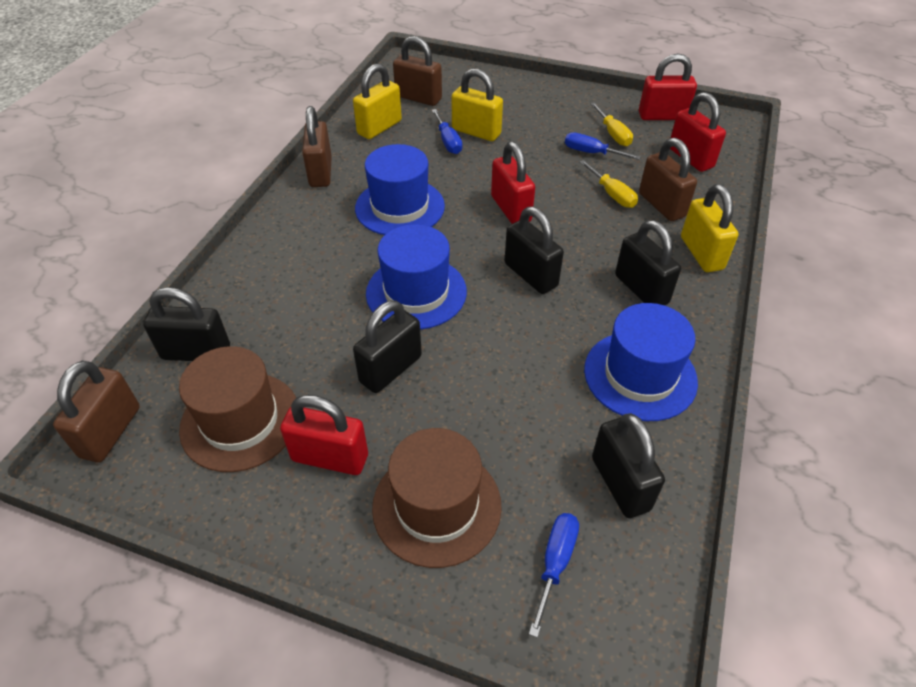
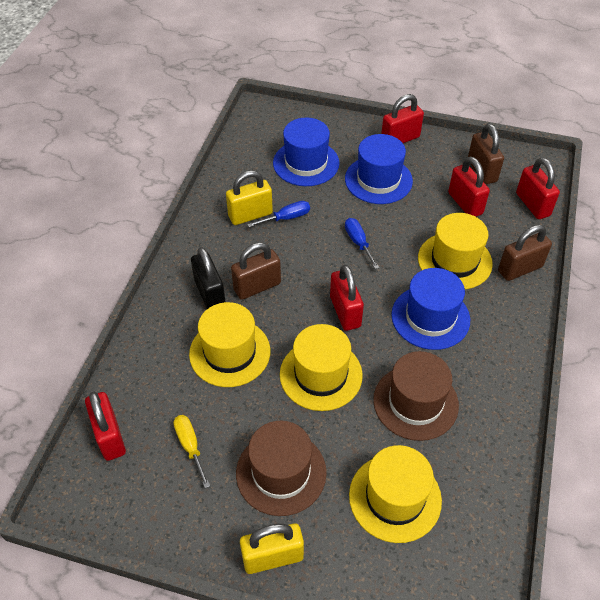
black padlock: [143,287,230,361] [353,300,422,393] [504,207,564,294] [592,413,665,518] [615,220,681,305] = 5 -> [191,247,226,309] = 1
blue screwdriver: [432,109,462,154] [529,513,579,638] [565,132,641,160] = 3 -> [247,201,310,227] [345,218,379,269] = 2
brown padlock: [53,361,140,462] [302,106,332,187] [393,36,442,106] [639,138,697,221] = 4 -> [231,242,281,300] [468,124,504,184] [498,225,552,281] = 3
red padlock: [280,395,368,475] [491,141,535,224] [639,54,697,120] [670,92,726,172] = 4 -> [85,391,126,461] [330,265,364,331] [381,94,424,143] [448,157,490,217] [516,157,560,219] = 5
yellow hat: none = 0 -> [189,302,270,387] [280,324,363,411] [349,445,442,543] [418,213,493,289] = 4
yellow padlock: [353,64,402,139] [452,68,503,141] [681,184,739,272] = 3 -> [226,170,273,225] [240,523,304,574] = 2
yellow screwdriver: [579,160,638,208] [591,103,633,146] = 2 -> [173,415,210,488] = 1

